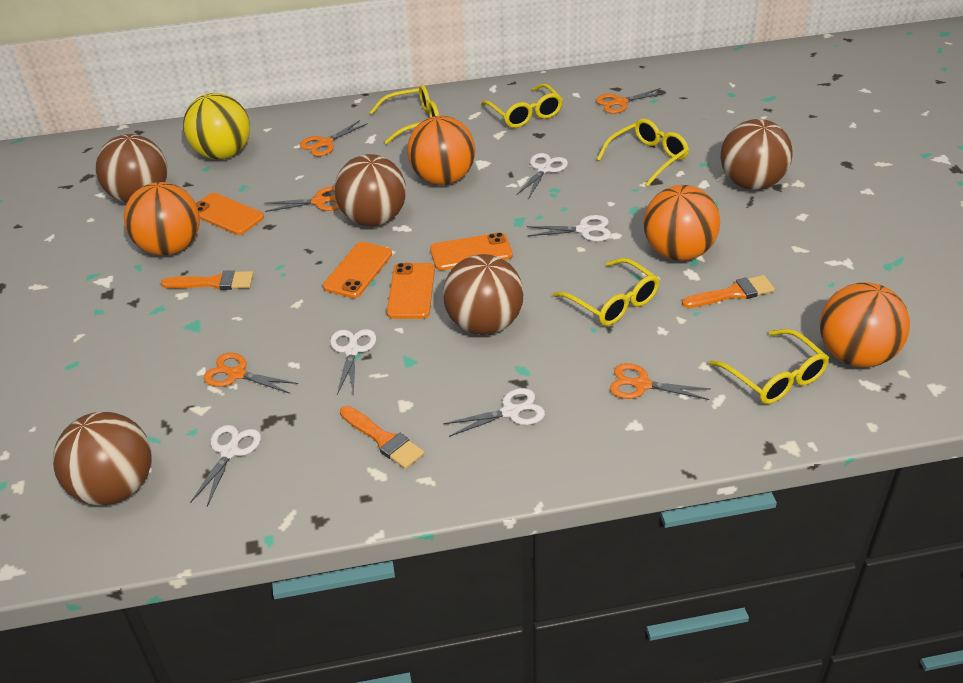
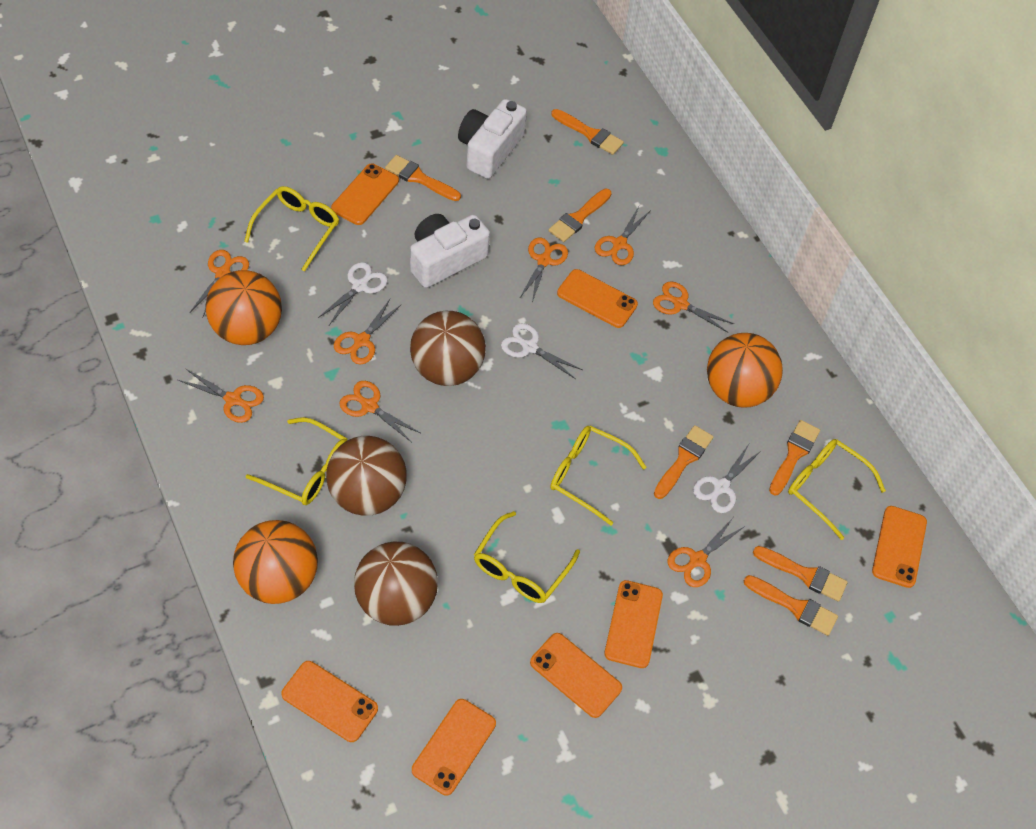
brown ball: [53,412,152,506] [96,134,167,203] [335,154,406,226] [443,254,524,335] [720,119,793,190] = 5 -> [326,436,407,516] [354,542,438,626] [410,311,486,386] = 3
orange ball: [124,182,200,256] [407,116,475,185] [644,185,720,261] [820,282,910,367] = 4 -> [205,270,282,345] [233,520,318,604] [707,333,783,408] = 3
orange brush: [161,270,254,290] [340,406,424,469] [682,275,775,308] = 3 -> [385,155,461,201] [548,188,612,242] [551,109,624,155] [654,425,714,499] [744,575,838,636] [753,546,848,602] [769,420,820,496] = 7
orange phone: [196,193,264,235] [323,242,392,298] [387,263,435,319] [430,232,513,270] = 4 -> [281,661,378,742] [331,164,399,225] [412,699,496,796] [530,633,622,718] [557,269,638,328] [604,580,663,668] [872,506,927,588] = 7
orange scissors: [204,353,298,394] [265,187,340,212] [300,120,368,156] [596,88,665,114] [610,363,711,400] = 5 -> [178,369,264,423] [190,250,249,317] [334,299,402,365] [339,381,420,442] [519,238,568,303] [595,206,651,265] [653,282,734,333] [668,518,745,587] = 8
white camera: none = 0 -> [410,214,490,288] [458,99,527,179] = 2
white scissors: [190,425,261,506] [330,329,376,395] [443,388,545,437] [517,153,568,198] [527,215,611,242] = 5 -> [318,262,388,325] [501,323,583,379] [693,444,762,513] = 3
yellow ball: [183,93,250,159] = 1 -> none = 0

